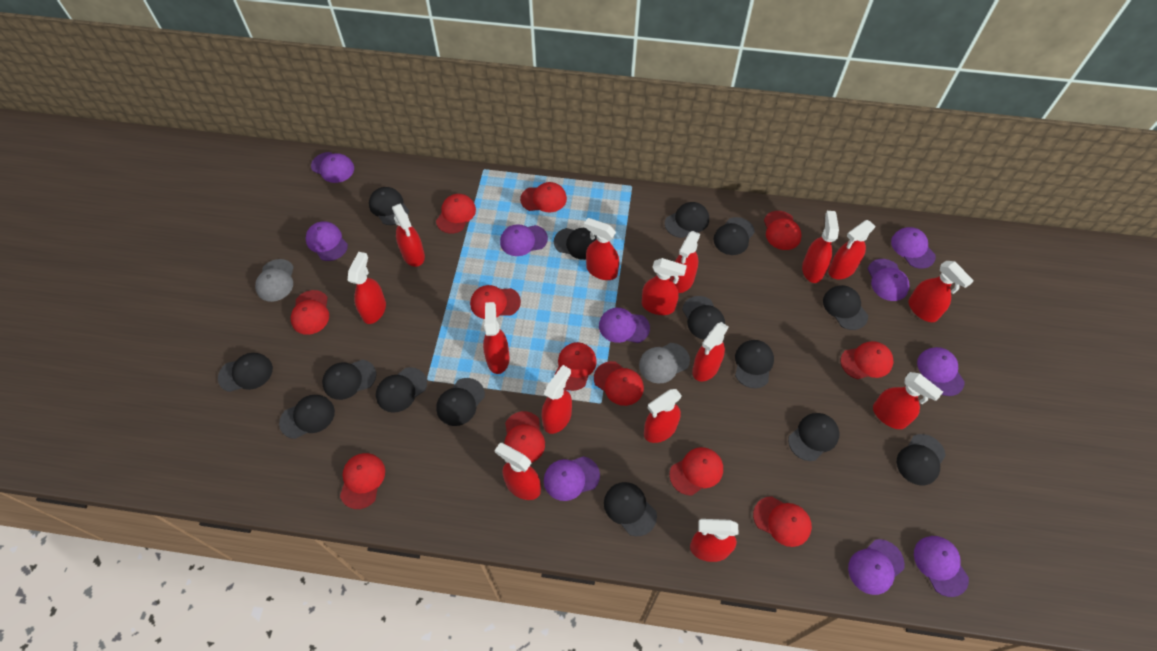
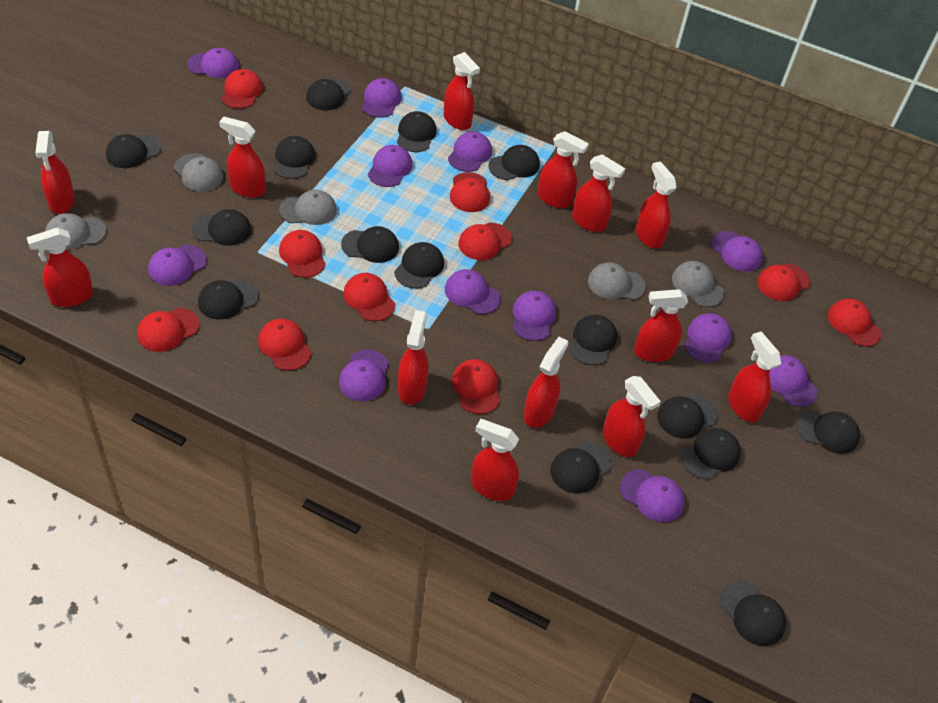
grey cap: [255,259,294,302] [639,343,690,384] = 2 -> [45,213,107,250] [174,154,224,191] [279,190,337,225] [588,262,646,300] [672,261,724,307] = 5
purple cap: [306,221,348,261] [311,152,354,183] [500,224,548,256] [544,456,600,501] [599,308,650,343] [848,539,905,595] [868,259,909,301] [891,227,936,269] [914,536,969,597] [917,347,965,396] = 10 -> [148,245,207,286] [187,48,239,78] [339,349,389,402] [362,78,402,118] [368,145,412,187] [445,269,501,314] [448,131,492,172] [513,291,556,341] [620,469,685,522] [684,313,732,363] [711,231,763,272] [769,355,818,407] = 12
red cap: [291,290,329,335] [340,453,385,509] [436,194,476,234] [470,285,521,319] [504,411,545,463] [520,182,567,212] [554,342,597,391] [594,361,644,406] [670,447,723,496] [753,496,812,547] [764,211,802,250] [841,341,893,379] = 12 -> [137,308,200,352] [221,69,263,109] [258,318,311,371] [279,230,326,278] [343,273,395,321] [450,172,490,212] [452,359,500,414] [459,223,512,260] [757,264,810,301] [828,299,882,347] = 10
red spray bottle: [348,252,386,324] [392,204,425,267] [483,302,510,374] [495,443,541,500] [542,365,572,434] [584,218,619,280] [642,258,687,315] [644,389,682,443] [671,231,700,293] [690,519,738,562] [692,322,729,382] [802,211,839,283] [828,220,876,279] [873,372,943,429] [909,261,974,322] = 15 -> [27,227,93,307] [35,131,75,214] [219,117,266,198] [398,310,429,405] [444,52,480,130] [471,419,519,501] [523,337,568,428] [538,131,589,208] [572,154,625,232] [603,376,661,457] [634,289,688,362] [636,161,677,248] [728,332,781,422] = 13

